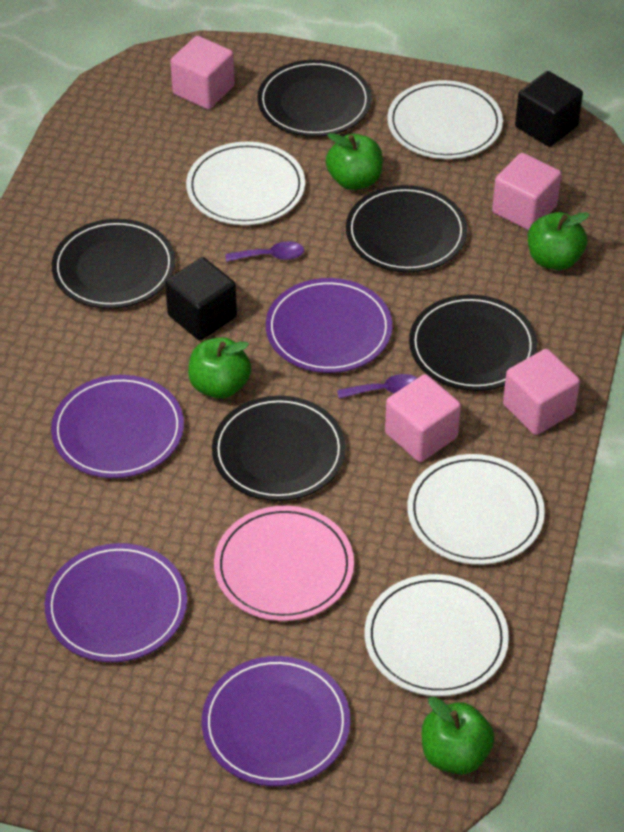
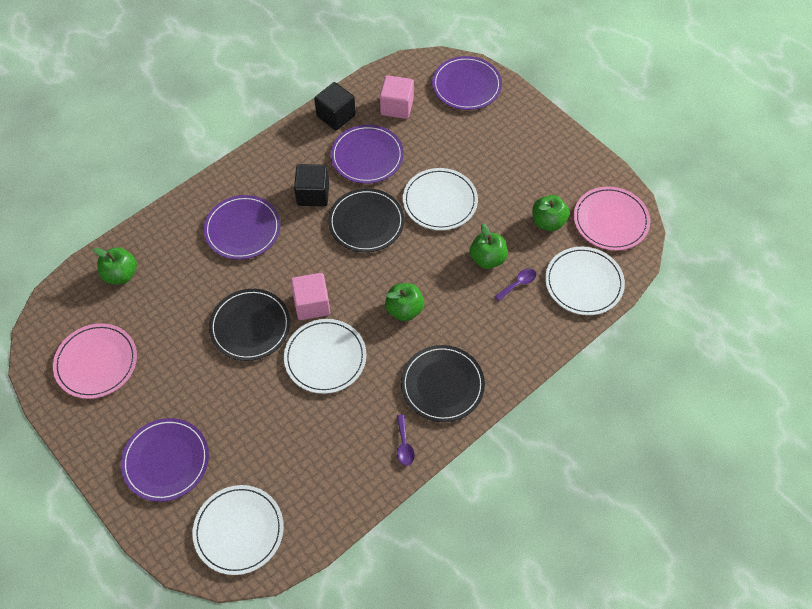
black plate: [52,219,175,309] [212,396,346,501] [257,60,372,137] [346,185,467,273] [409,294,537,391] = 5 -> [209,289,290,361] [328,188,404,252] [401,345,485,422] = 3
pink cube: [170,36,235,109] [385,374,461,462] [492,153,561,231] [503,349,580,435] = 4 -> [291,273,330,320] [380,75,414,119] = 2
pink plate: [214,506,354,621] = 1 -> [53,323,137,399] [574,187,650,251] = 2

